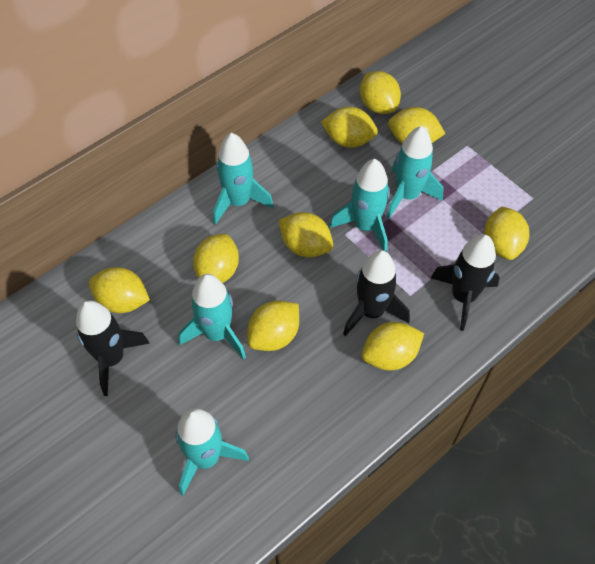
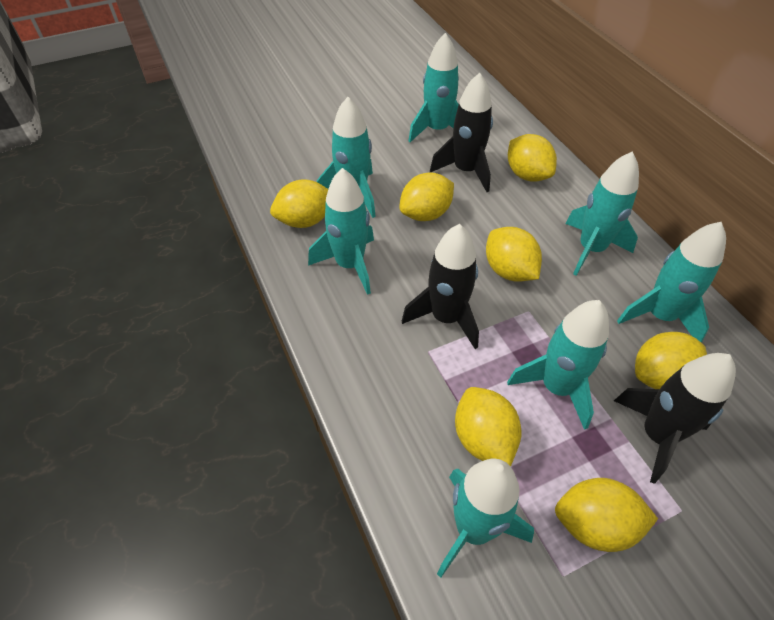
turquoise rocket: [176,408,249,496] [179,274,246,360] [213,133,274,225] [330,159,390,252] [386,126,444,219] = 5 -> [308,168,374,295] [317,97,376,218] [408,33,459,142] [437,459,534,578] [507,300,609,430] [566,151,639,276] [617,222,726,343] = 7
yellow lemon: [89,267,150,313] [193,234,239,283] [248,301,299,351] [279,212,333,257] [321,107,378,148] [360,71,401,114] [362,322,424,371] [388,107,446,144] [484,207,529,260] = 9 -> [270,179,328,228] [399,172,454,221] [455,387,521,467] [486,227,542,282] [508,134,557,182] [555,478,658,552] [635,332,707,389] = 7

